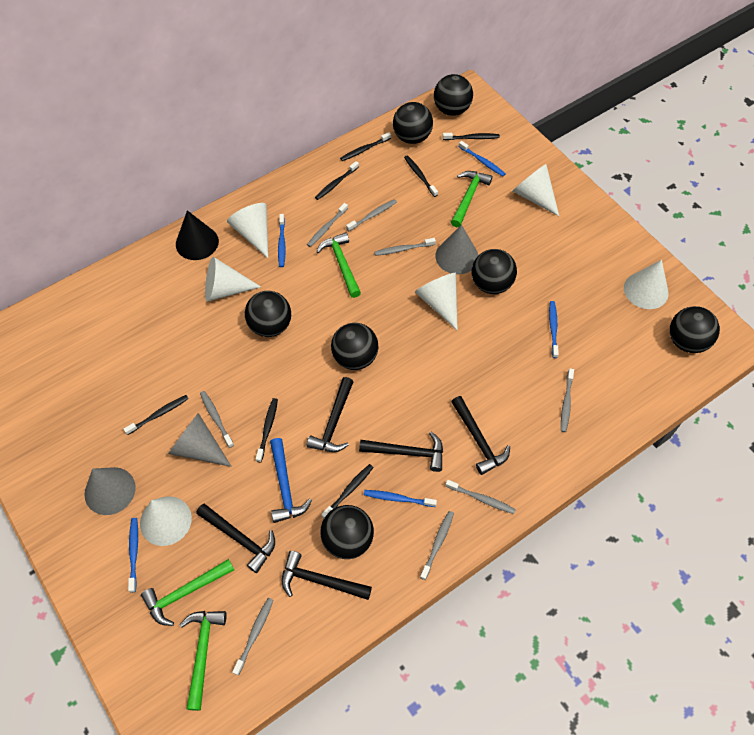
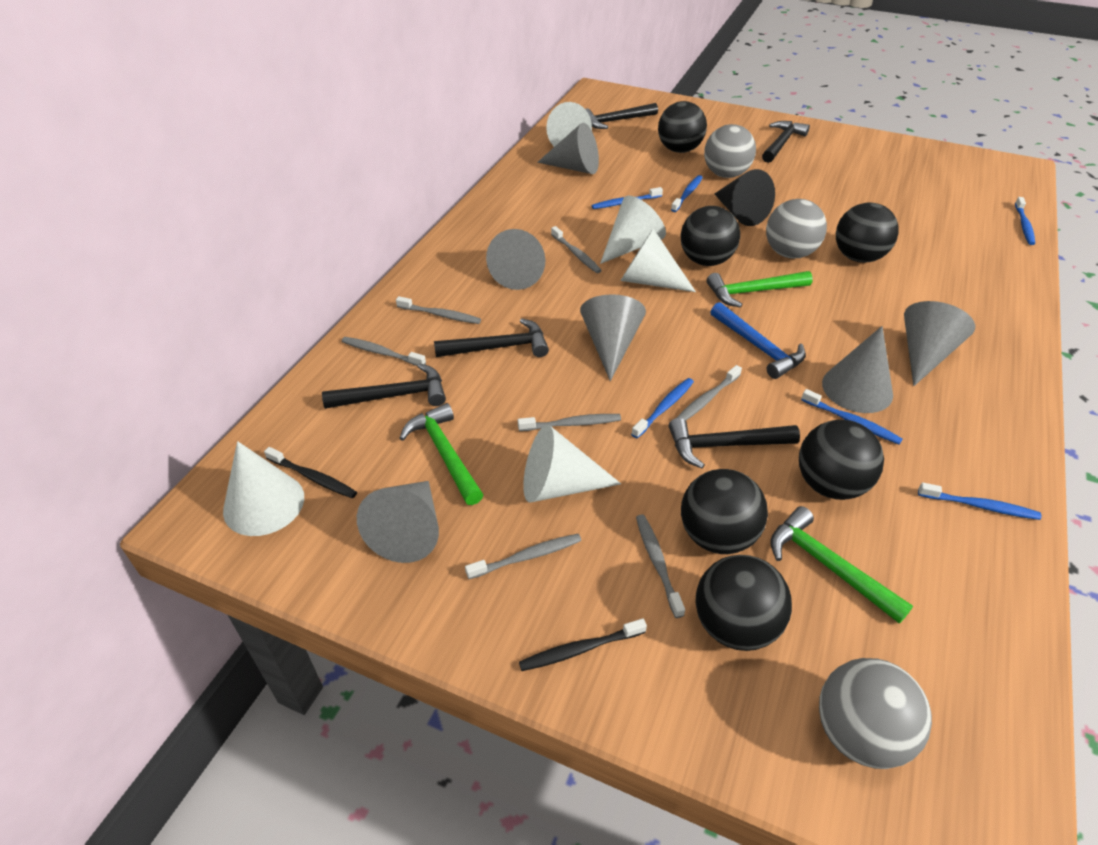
black ball: [245,291,291,337] [321,505,374,559] [331,323,378,370] [393,102,433,144] [434,74,473,116] [472,249,517,294] [670,306,720,353] = 7 -> [658,101,707,153] [680,206,740,266] [681,469,768,554] [695,555,792,651] [799,420,884,500] [836,203,899,263] = 6
black toothbrush: [123,395,189,435] [256,398,278,463] [315,161,359,200] [321,464,374,518] [340,132,391,161] [404,155,438,197] [443,133,500,140] = 7 -> [264,447,357,499] [519,618,647,671] = 2
blue toothbrush: [128,518,138,592] [278,214,286,267] [364,490,437,507] [458,141,506,176] [549,301,559,358] = 5 -> [592,187,663,209] [631,378,694,438] [671,175,703,212] [801,389,903,445] [918,482,1041,520] [1015,197,1035,245] = 6
green hammer: [141,559,234,626] [180,611,227,711] [317,232,361,298] [451,171,492,227] = 4 -> [399,403,484,505] [706,271,813,308] [770,506,913,624] = 3
grey ball: none = 0 -> [704,124,756,178] [766,199,827,258] [819,658,932,769] = 3
grey cone: [85,467,136,515] [168,413,231,467] [436,225,479,274] = 3 -> [357,481,439,563] [486,229,545,290] [537,123,599,174] [580,294,646,381] [822,326,893,413] [904,301,975,386] = 6
grey toothbrush: [200,391,234,448] [232,598,274,675] [307,203,348,247] [346,199,397,231] [374,238,436,256] [420,511,454,580] [445,480,516,514] [561,368,574,432] = 8 -> [342,337,426,366] [396,296,481,324] [465,534,581,579] [518,414,621,431] [551,226,602,273] [636,514,685,618] [677,365,742,420] = 7
white cone: [140,496,192,546] [205,257,261,302] [227,203,268,258] [415,273,458,330] [513,164,559,216] [624,260,669,309] = 6 -> [223,441,304,536] [523,425,621,502] [546,102,592,147] [600,196,666,264] [621,229,696,292] = 5

